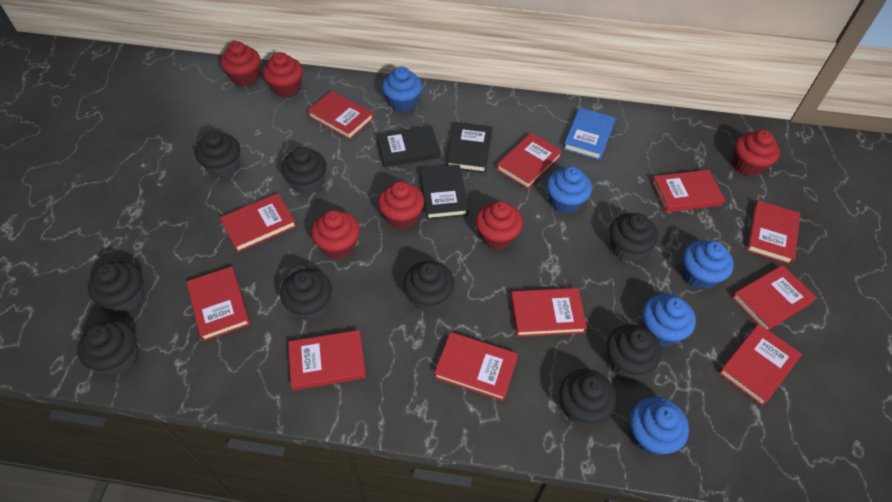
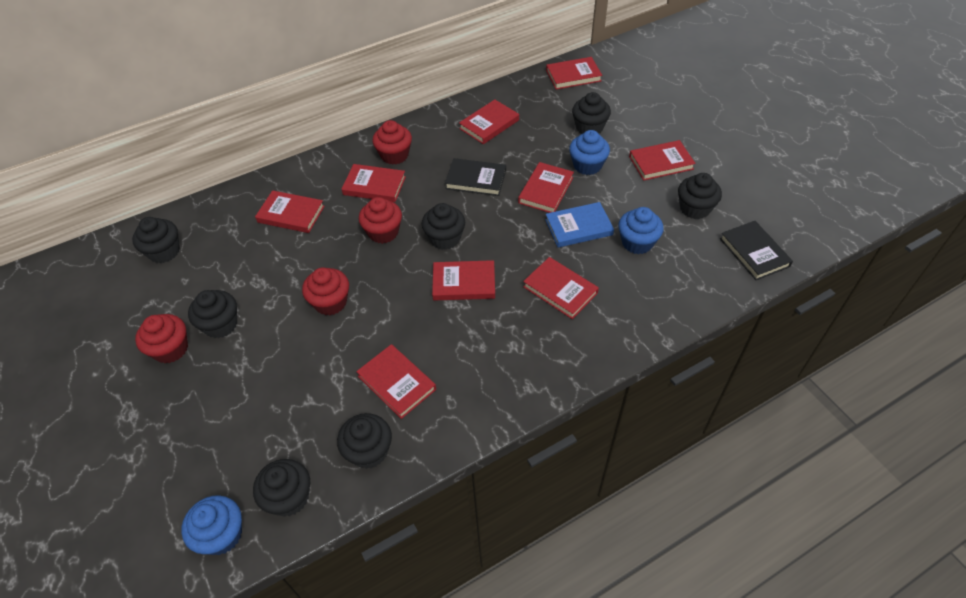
black book: [377,125,440,167] [420,165,469,220] [446,122,492,173] = 3 -> [445,158,506,196] [720,221,793,280] = 2
black cupcake: [77,320,138,375] [88,261,144,313] [195,131,240,178] [280,269,332,321] [281,147,326,195] [404,261,455,312] [559,369,616,426] [607,325,662,379] [610,213,658,262] = 9 -> [132,217,180,263] [188,290,237,338] [253,459,310,517] [337,413,392,469] [422,203,465,250] [572,92,611,134] [678,173,722,219] = 7
blue cupcake: [382,66,422,112] [547,166,592,214] [630,397,689,455] [642,294,696,346] [682,240,734,290] = 5 -> [181,495,242,555] [569,130,610,175] [618,207,663,254] = 3
red book: [187,266,251,341] [220,193,297,253] [288,330,366,390] [307,91,374,140] [434,332,518,401] [496,133,562,189] [511,288,587,337] [651,170,725,212] [719,324,802,406] [732,265,817,330] [746,200,800,265] = 11 -> [255,190,325,233] [342,164,406,202] [356,344,436,419] [432,260,495,300] [459,99,519,144] [518,162,574,213] [523,257,599,319] [546,57,602,90] [629,140,696,181] = 9
red cupcake: [220,41,260,86] [263,52,303,97] [311,210,360,259] [378,181,424,230] [476,201,523,250] [733,130,780,176] = 6 -> [135,314,188,363] [302,267,349,316] [359,197,402,244] [372,120,412,165] = 4

